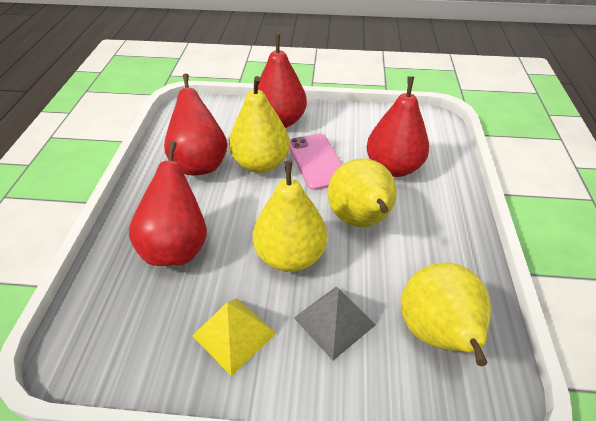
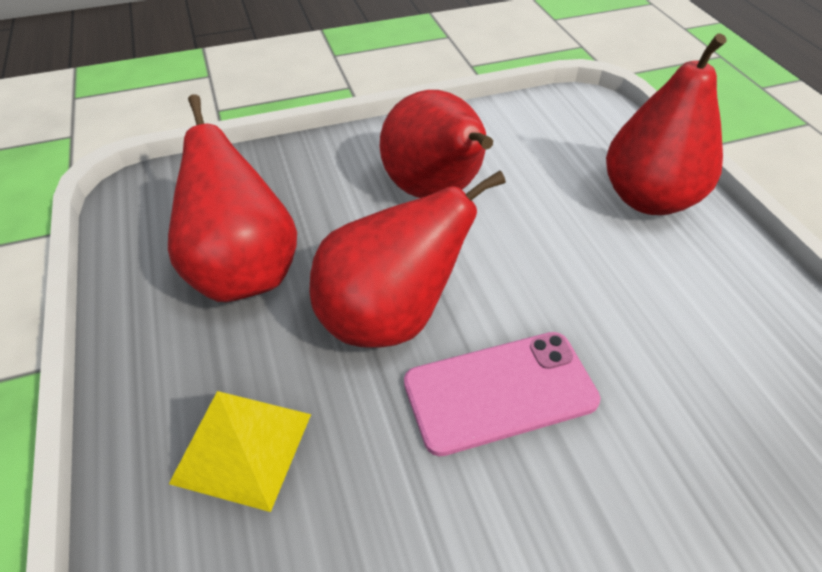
grey pyramid: [294,287,376,361] = 1 -> none = 0
yellow pear: [229,76,290,173] [253,161,327,272] [328,158,397,227] [401,263,491,366] = 4 -> none = 0

